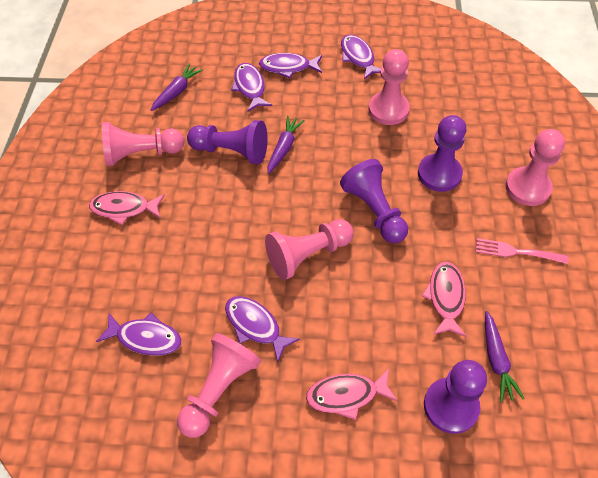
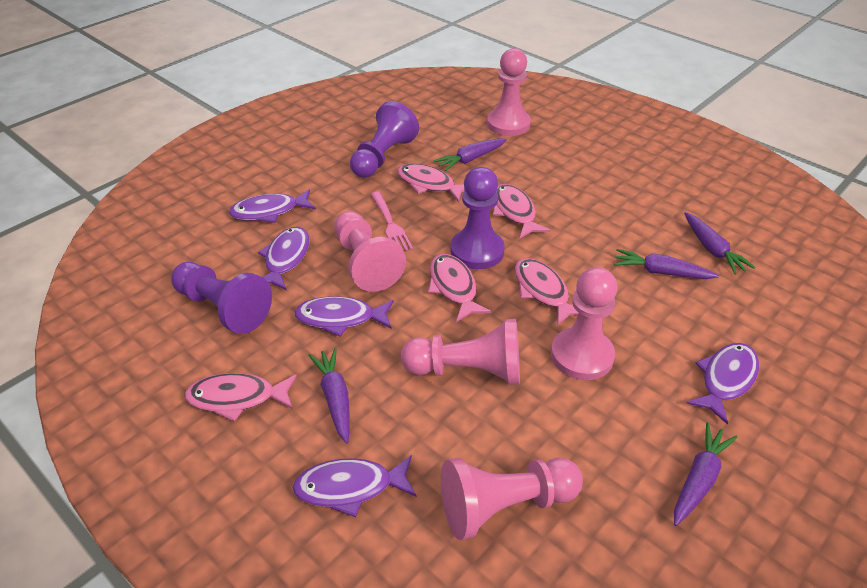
pink fish: [89,191,165,225] [306,369,397,420] [422,261,466,337] = 3 -> [185,373,297,422] [397,163,465,202] [428,254,492,322] [493,184,550,238] [515,258,579,325] = 5
purple carrot: [151,64,203,111] [267,116,305,174] [485,311,525,402] = 3 -> [309,348,350,444] [433,139,507,171] [614,249,719,279] [674,422,738,526] [684,212,755,275] = 5
purple pawn: [187,120,267,164] [340,159,408,243] [418,115,466,192] [424,360,487,434] = 4 -> [171,262,272,334] [350,101,419,178] [450,167,505,269] = 3

